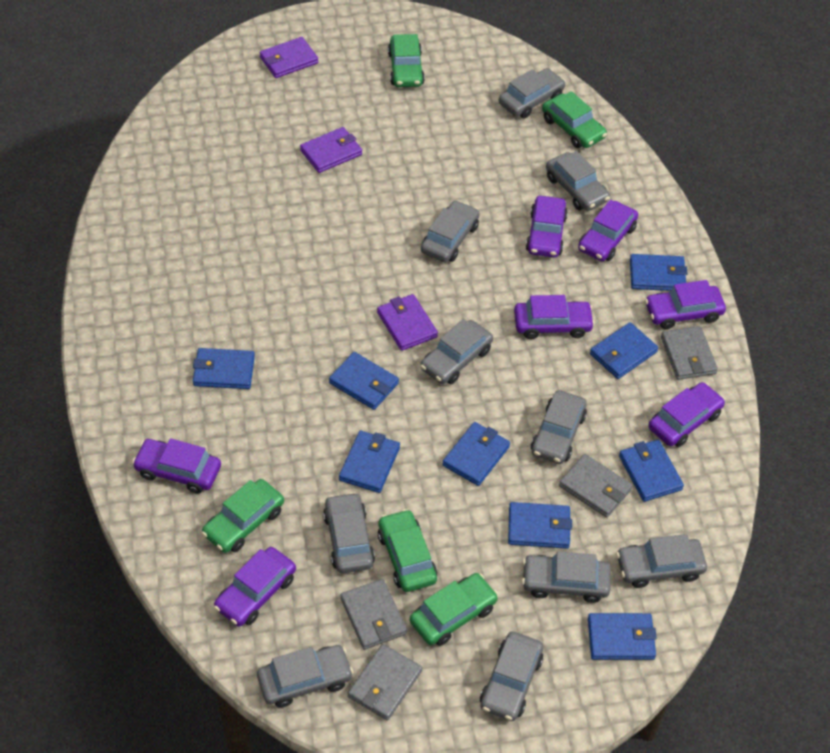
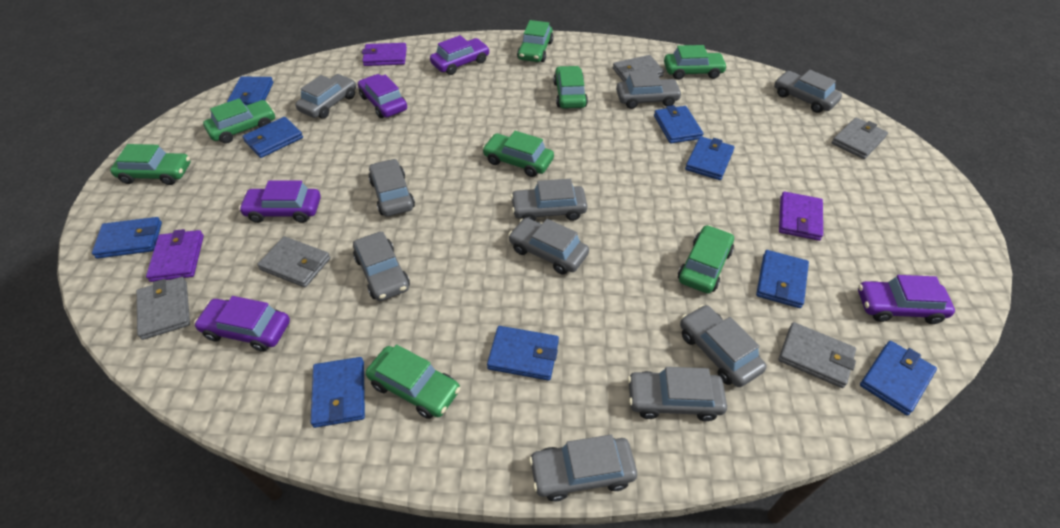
green car: [202,479,284,553] [378,509,437,592] [388,34,425,87] [410,573,498,646] [542,91,607,148] = 5 -> [110,144,191,185] [203,98,275,144] [366,345,460,419] [482,131,554,177] [517,20,553,62] [553,66,588,109] [664,45,727,80] [678,225,734,293] = 8
grey wallet: [340,579,407,650] [348,644,422,720] [559,454,633,518] [661,326,718,380] = 4 -> [137,277,190,340] [257,236,331,287] [613,55,664,82] [779,322,856,388] [832,118,888,159] = 5
purple car: [132,438,221,494] [214,547,296,627] [514,295,595,339] [526,196,568,257] [578,200,638,261] [645,280,726,329] [648,382,725,447] = 7 -> [194,296,290,352] [239,180,321,223] [358,74,407,118] [430,35,490,75] [858,275,955,324] = 5

